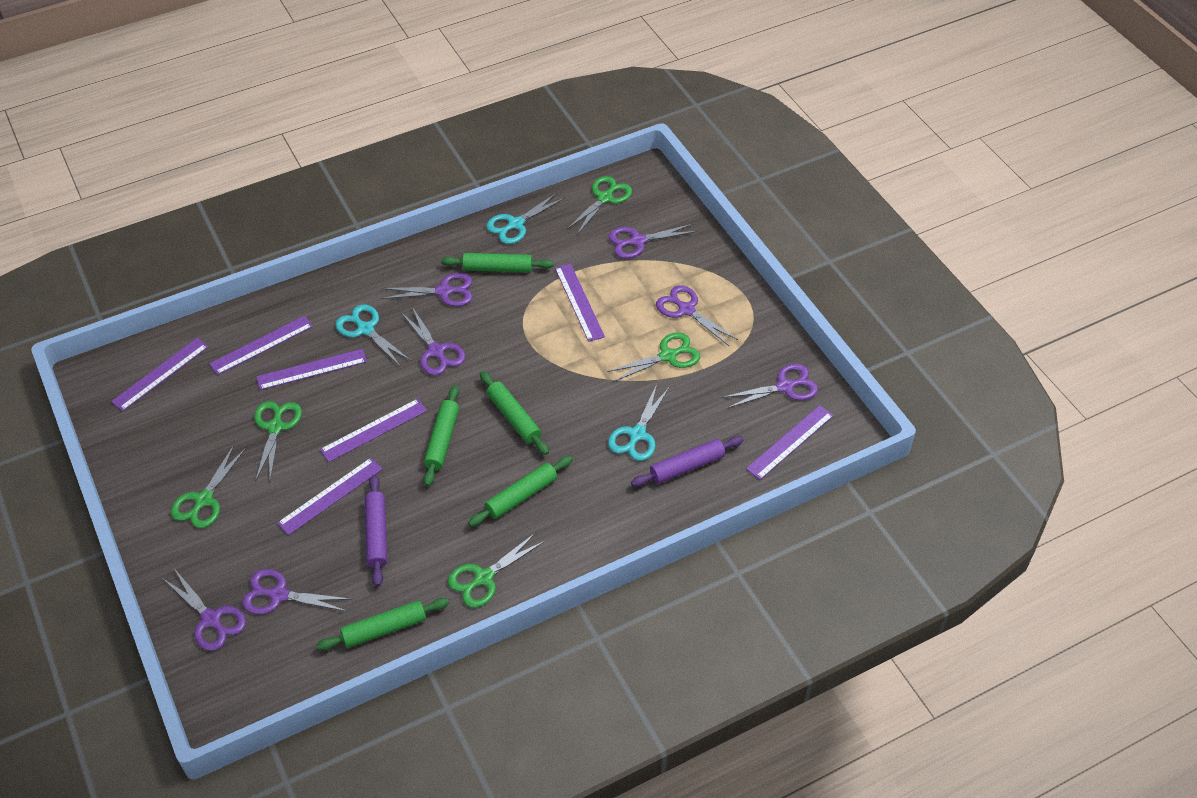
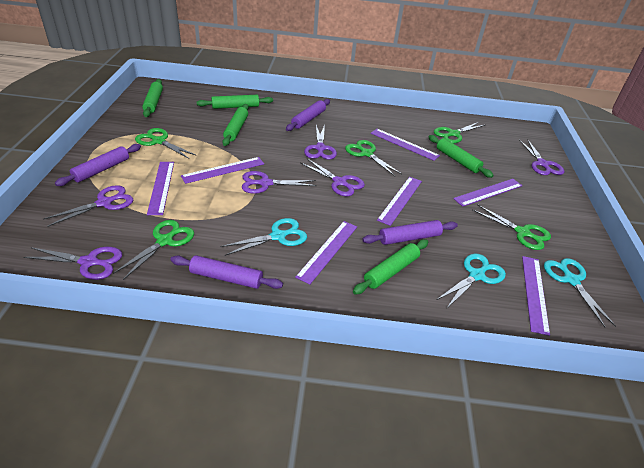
purple rolling pin: [365,475,387,587] [631,436,744,487] = 2 -> [55,144,141,186] [170,255,283,289] [286,99,330,131] [362,220,458,245] = 4
purple scissors: [162,570,246,651] [242,569,350,615] [381,273,473,307] [402,307,465,376] [608,224,697,259] [656,285,738,346] [722,364,818,408] = 7 -> [23,247,122,280] [43,185,133,227] [242,171,317,194] [301,158,365,196] [304,124,337,160] [519,139,564,175] = 6

